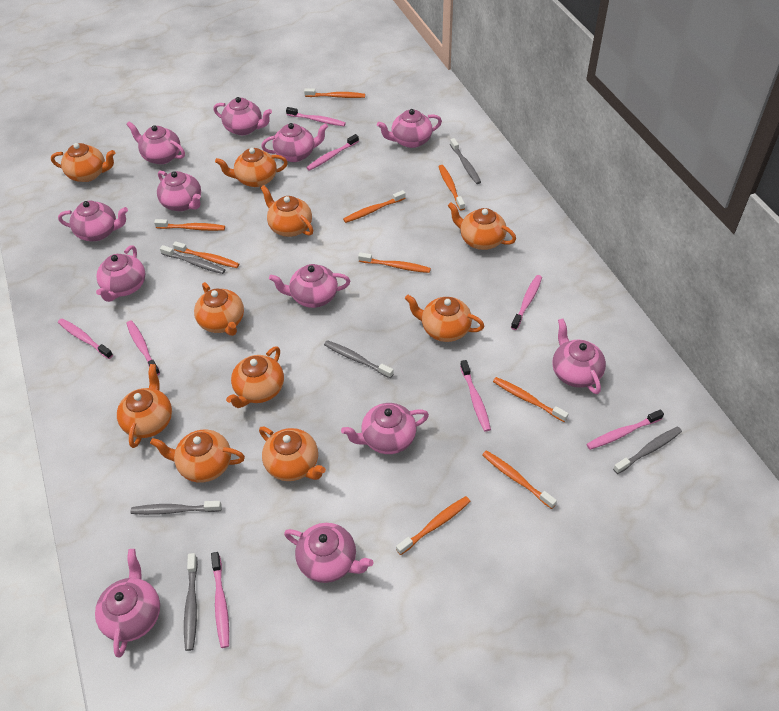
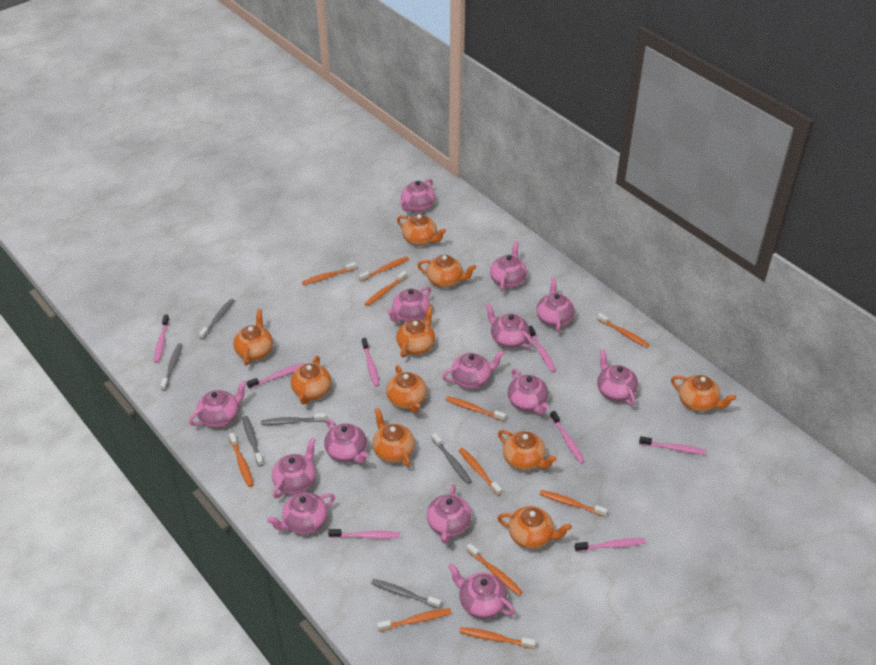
orange toothbrush: [154,219,225,231] [173,241,239,268] [304,88,365,98] [343,190,406,223] [358,252,431,273] [396,496,471,555] [438,165,465,211] [482,450,557,509] [493,377,569,422] = 9 -> [229,433,254,487] [302,262,356,285] [359,256,409,282] [364,271,407,306] [377,608,452,632] [446,396,506,422] [459,448,502,496] [459,627,536,649] [466,543,523,596] [540,490,608,517] [597,313,650,348] = 11
pink teapot: [58,200,128,241] [95,549,160,657] [96,245,146,302] [126,121,185,164] [157,171,201,211] [213,97,272,135] [261,123,328,162] [269,264,350,308] [284,523,373,583] [341,403,429,454] [377,109,442,148] [552,319,606,394] = 12 -> [189,380,247,428] [267,492,335,534] [272,438,316,498] [324,419,368,463] [387,286,431,322] [400,179,435,212] [427,484,472,543] [442,351,504,389] [448,564,515,619] [485,303,533,348] [490,241,527,291] [508,369,549,414] [536,278,574,332] [597,349,638,405] = 14

